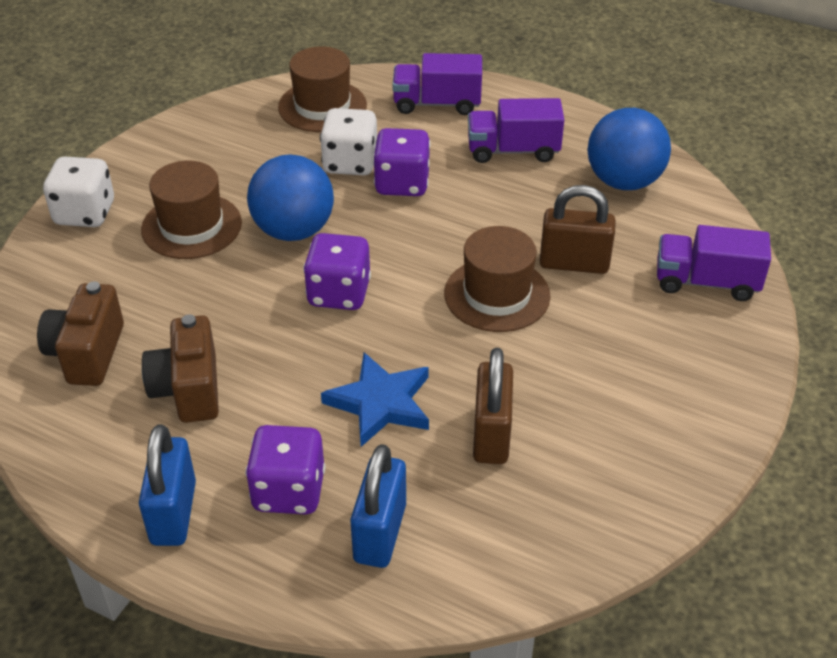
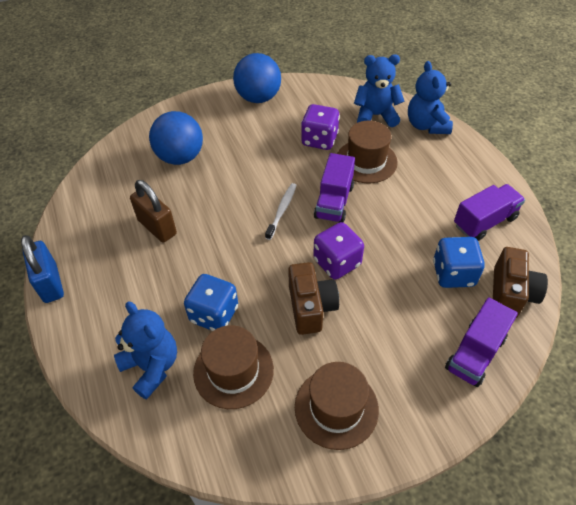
blue dice: none = 0 -> [184,274,238,331] [433,237,485,288] = 2
blue padlock: [139,424,196,546] [350,444,406,568] = 2 -> [21,235,64,303] = 1
blue star: [321,352,429,447] = 1 -> none = 0
blue teddy bear: none = 0 -> [114,301,177,400] [354,54,404,127] [408,61,453,134] = 3
brown padlock: [473,348,513,464] [540,185,616,274] = 2 -> [130,180,177,243] = 1
purple dice: [245,425,325,515] [303,233,371,310] [373,128,430,196] = 3 -> [301,104,340,150] [313,222,364,280] = 2
white dice: [43,156,114,227] [320,108,377,175] = 2 -> none = 0
white toothbrush: none = 0 -> [265,183,297,240] = 1

